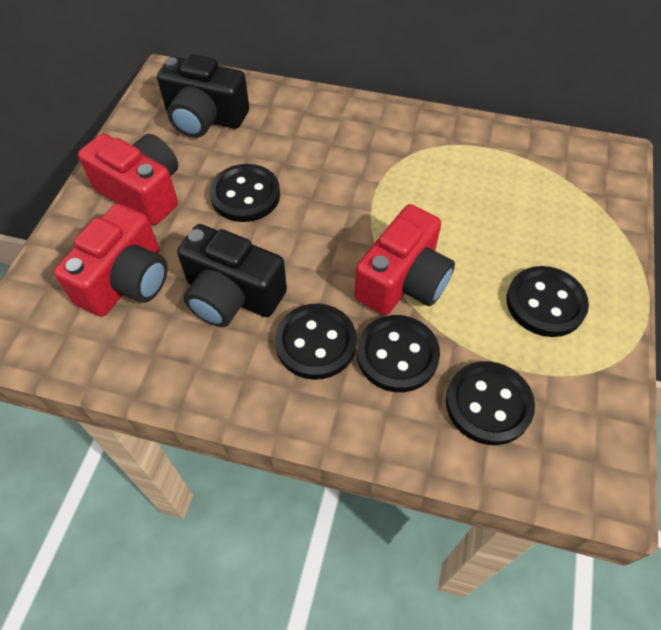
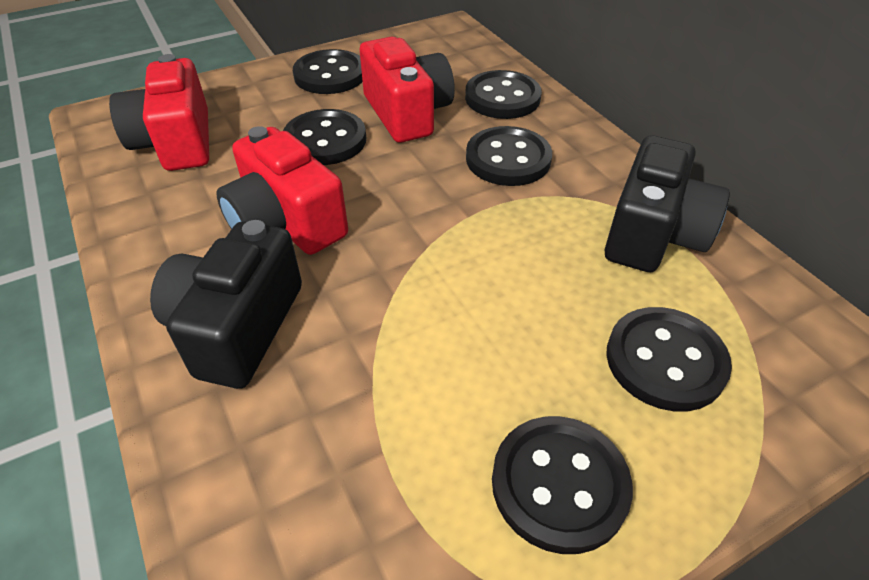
black button: [210,164,280,222] [275,304,357,380] [357,315,440,392] [446,361,535,445] [506,266,589,337] = 5 -> [283,109,366,165] [293,49,363,94] [465,70,542,119] [466,126,552,186] [492,416,633,554] [606,307,732,411] = 6

